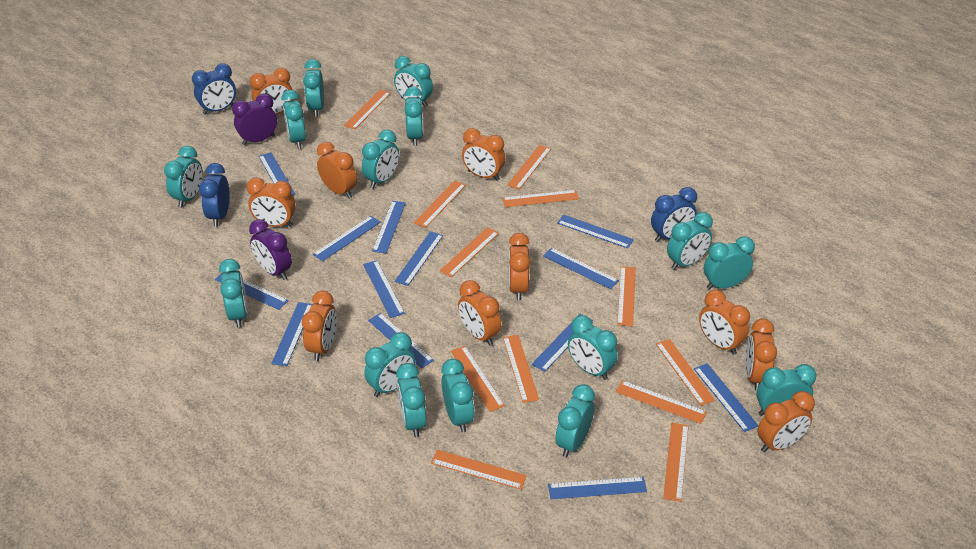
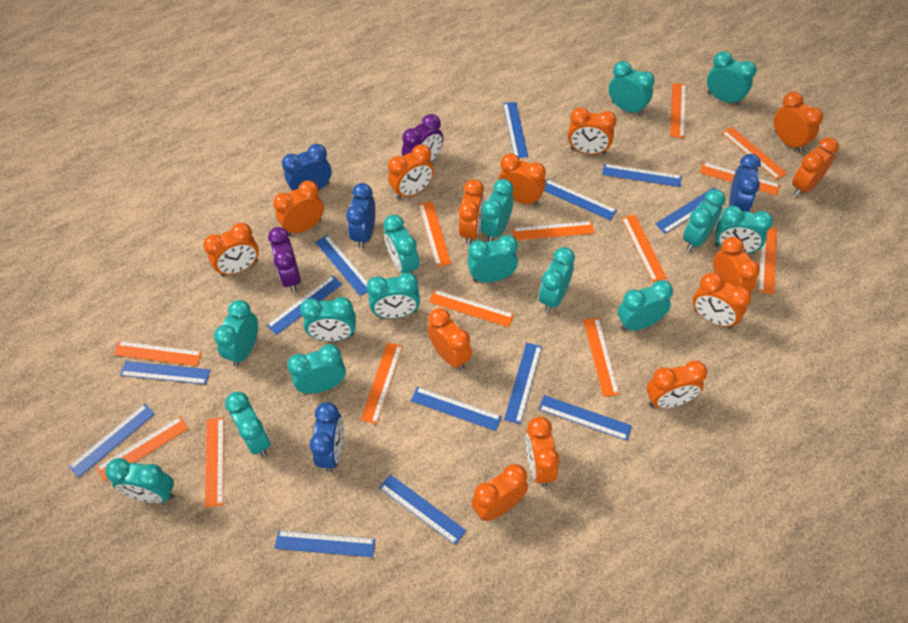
blue clock: [192,63,236,115] [199,163,230,227] [651,187,697,242] = 3 -> [282,144,332,191] [309,402,344,472] [346,183,375,249] [729,154,761,212] = 4
orange clock: [247,178,295,227] [250,68,293,114] [302,291,337,361] [317,142,357,199] [458,280,501,346] [462,128,505,181] [509,233,530,300] [699,290,750,355] [746,319,777,391] [757,391,815,452] = 10 -> [203,223,259,277] [273,180,324,236] [388,144,434,199] [427,308,472,370] [459,179,484,245] [472,464,528,521] [498,153,546,206] [525,417,559,487] [568,107,616,155] [647,360,707,408] [693,273,751,329] [713,237,760,293] [774,92,823,152] [792,137,839,197] = 14
orange ruler: [344,90,391,129] [414,180,466,228] [431,450,527,490] [440,227,499,277] [451,346,505,412] [502,190,579,207] [503,335,539,403] [507,145,551,189] [616,380,707,424] [617,266,636,326] [656,339,715,406] [663,423,689,502] = 12 -> [96,416,189,481] [113,341,202,366] [205,417,224,507] [361,343,403,424] [418,201,451,267] [429,290,514,327] [512,221,595,240] [583,318,620,397] [621,215,667,282] [670,83,686,138] [699,162,780,196] [722,127,787,180] [758,227,777,295] = 13

